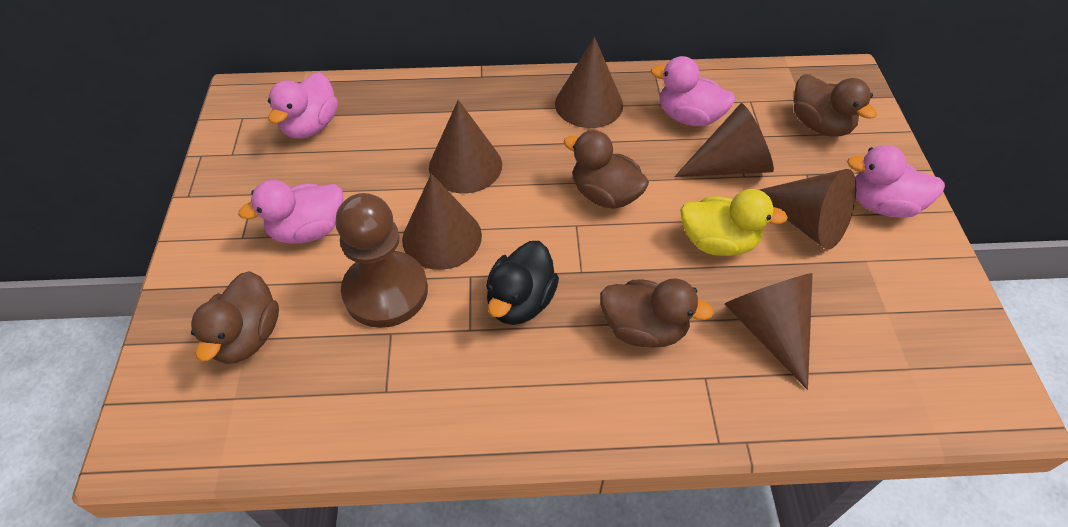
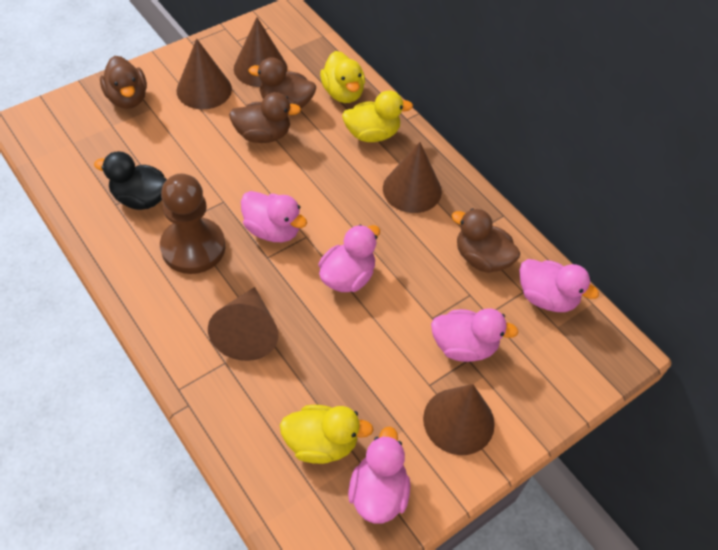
brown cone: [402,174,482,270] [429,100,502,193] [555,37,623,128] [674,103,774,177] [725,273,813,390] [760,169,856,250] = 6 -> [176,39,232,109] [208,287,278,361] [234,18,287,87] [383,142,442,213] [423,384,495,455] = 5
pink duck: [238,180,343,244] [268,72,338,139] [651,56,735,126] [847,145,945,218] = 4 -> [241,191,307,242] [318,225,380,292] [348,426,410,524] [431,308,518,362] [520,259,599,312] = 5
yellow duck: [680,189,788,256] = 1 -> [280,405,374,464] [320,51,365,103] [342,90,413,142] = 3

